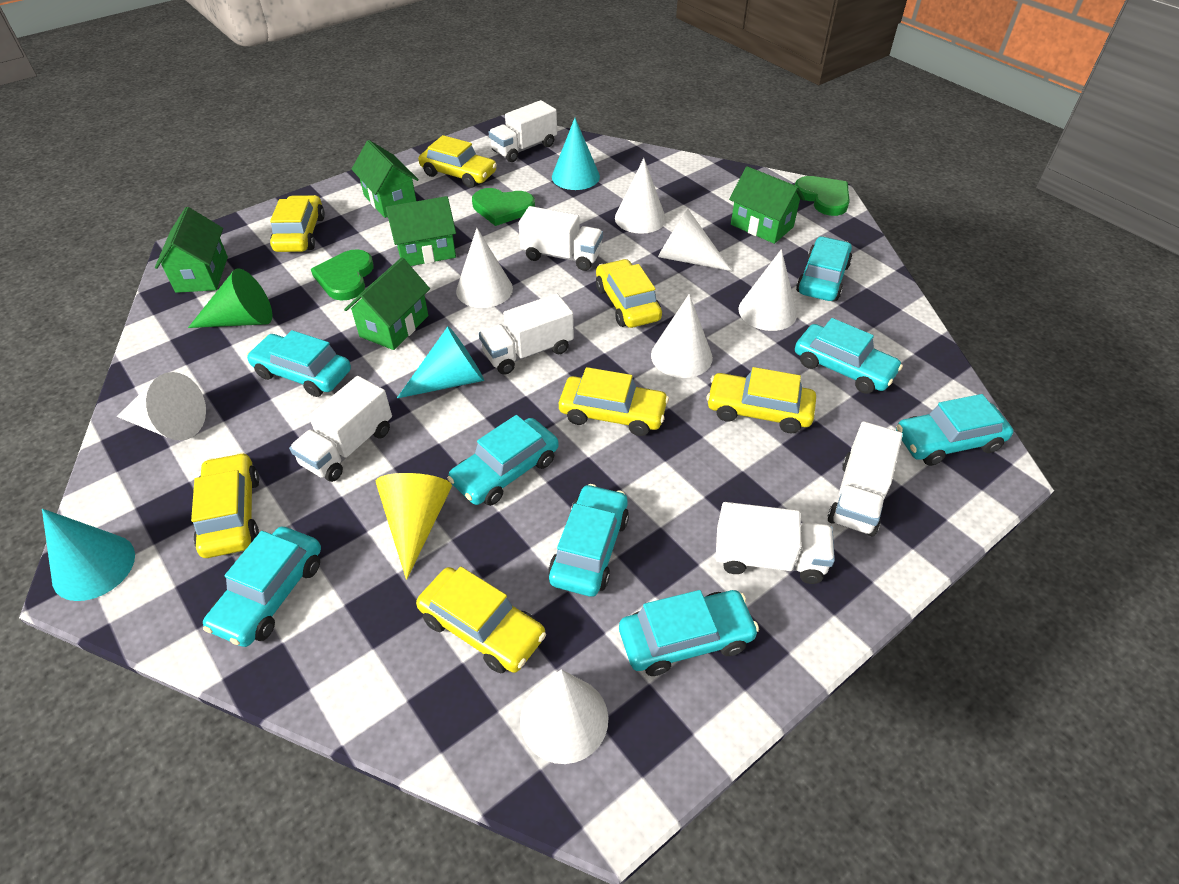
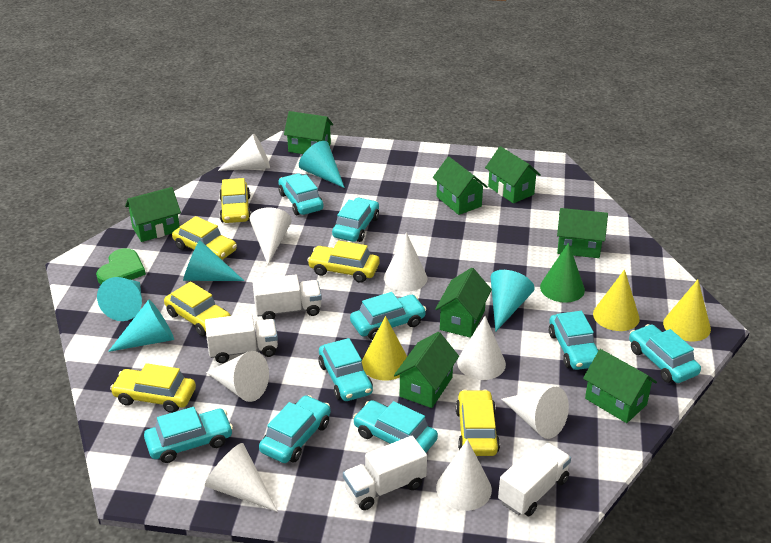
green heart: [311,249,374,301] [472,188,535,226] [795,176,850,216] = 3 -> [96,248,146,284] = 1
green house: [155,207,228,293] [344,257,430,350] [351,140,419,218] [386,196,456,266] [729,166,805,244] = 5 -> [125,187,181,242] [284,111,333,154] [394,332,459,408] [433,157,488,215] [435,268,492,338] [485,146,541,203] [557,208,608,258] [583,349,657,423] = 8
turquoise car: [203,527,321,647] [247,330,351,397] [447,415,559,506] [548,484,629,597] [619,590,759,676] [795,318,903,394] [796,236,852,301] [896,394,1013,466] = 8 -> [144,407,233,463] [259,395,331,463] [278,173,324,215] [318,338,373,401] [332,198,379,242] [350,292,427,340] [353,400,438,452] [549,311,599,370] [629,324,701,383] = 9
turquoise cone: [42,509,135,601] [397,326,484,398] [552,118,600,190] = 3 -> [97,277,142,321] [108,300,174,352] [183,240,244,281] [299,141,345,188] [490,270,534,332] = 5
white cone: [117,372,206,441] [456,228,513,308] [520,670,609,764] [615,158,666,234] [651,294,713,378] [658,209,732,271] [738,249,797,331] = 7 -> [205,443,278,512] [206,351,269,402] [218,134,270,171] [249,208,292,265] [384,232,427,292] [436,439,492,511] [457,316,506,380] [501,387,569,439] = 8
white truck: [289,376,392,482] [479,293,574,375] [489,100,557,162] [518,206,603,271] [716,502,835,584] [828,421,903,536] = 6 -> [205,313,278,363] [252,274,322,320] [343,436,427,510] [498,443,571,516] = 4
yellow car: [191,452,259,558] [270,195,325,252] [416,566,546,673] [418,135,497,188] [559,367,669,436] [596,259,662,328] [707,367,816,433] = 7 -> [110,363,196,413] [164,282,231,336] [172,216,237,260] [219,178,251,223] [307,240,380,283] [455,390,500,456] = 6
yellow cone: [376,473,452,580] = 1 -> [362,316,407,381] [593,269,640,331] [663,279,711,341] = 3

